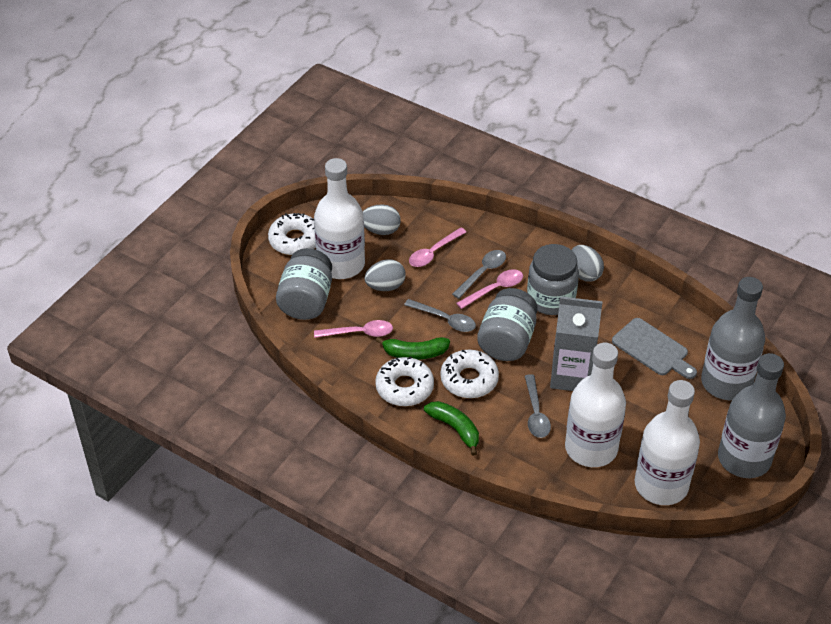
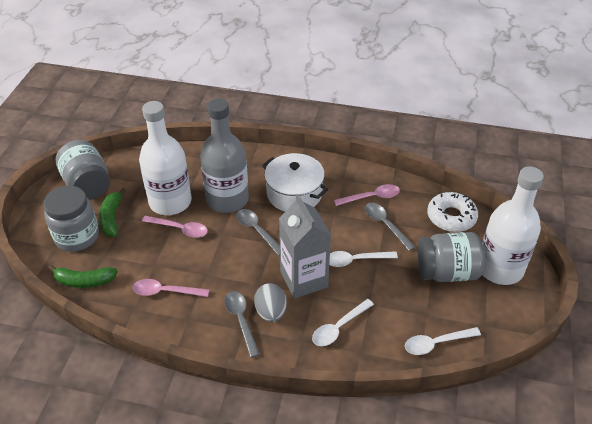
grey bottle: [701,277,765,400] [718,353,786,478] = 2 -> [200,99,249,213] = 1
grey cutting board: [612,318,697,379] = 1 -> none = 0
grey egg: [363,204,401,235] [364,259,406,291] [572,245,604,282] = 3 -> [254,283,287,322] = 1
white bottle: [314,158,365,279] [565,343,626,467] [635,380,700,505] = 3 -> [139,101,192,215] [482,166,544,285] = 2
white donut: [268,213,316,255] [375,356,434,406] [440,350,499,398] = 3 -> [427,192,478,232] = 1
white pot: none = 0 -> [262,153,328,212] = 1
white spoon: none = 0 -> [312,299,374,346] [329,251,398,267] [405,327,481,355] = 3

